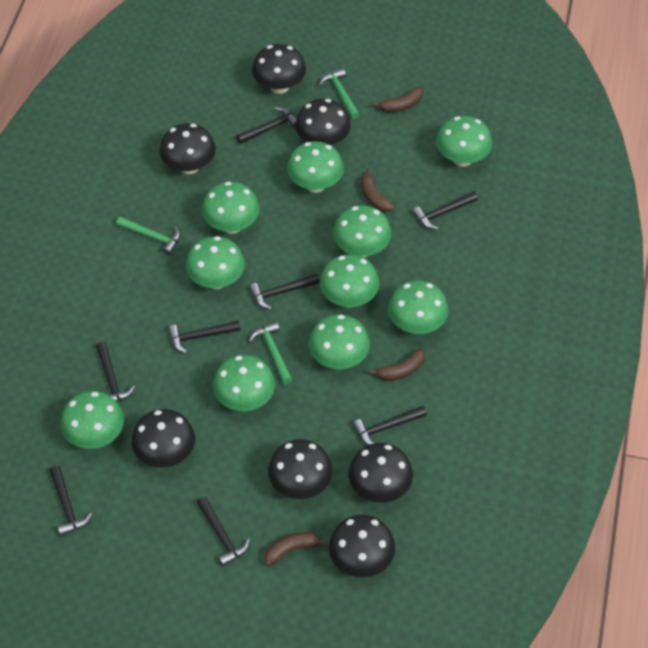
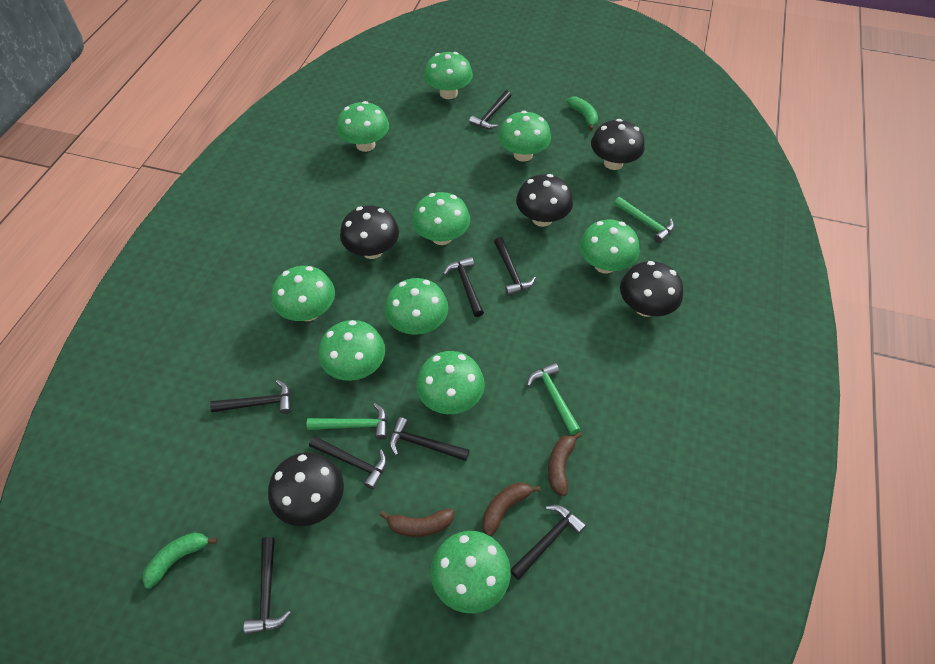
black mushroom: [131,409,195,468] [159,123,216,174] [252,44,306,94] [268,439,333,499] [295,99,351,146] [329,515,395,578] [348,443,413,503] = 7 -> [268,452,344,526] [340,206,399,259] [516,174,573,227] [591,119,645,170] [620,261,683,317] = 5
brown banana: [264,532,328,566] [361,169,395,212] [369,348,425,381] [372,87,423,113] = 4 -> [380,508,455,537] [482,482,541,536] [548,432,582,496] = 3
green banana: none = 0 -> [142,532,218,589] [566,96,598,130] = 2

